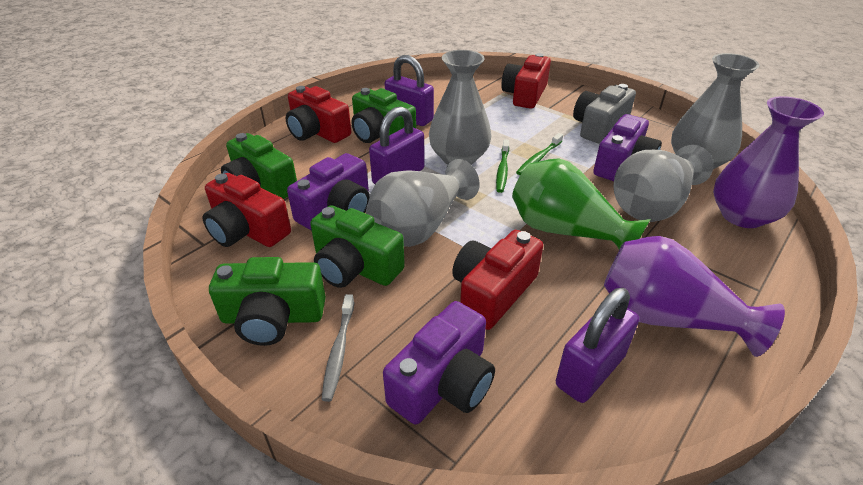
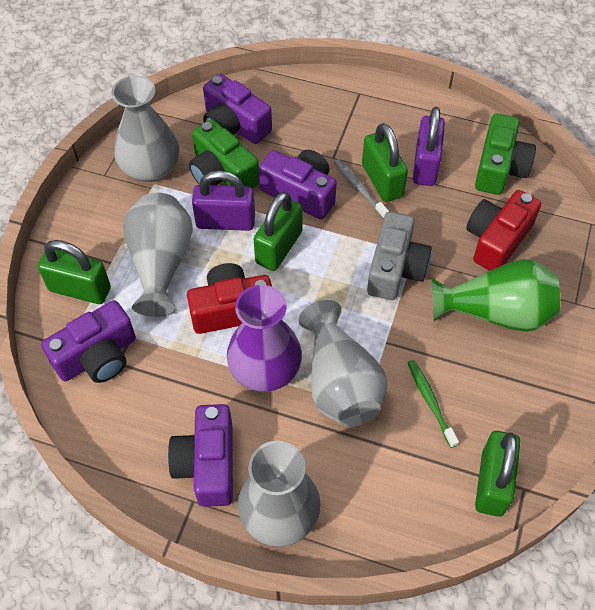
green camera: [209,257,326,346] [221,133,297,199] [310,205,405,288] [352,88,416,143] = 4 -> [189,119,259,189] [475,114,536,195] = 2
green padlock: none = 0 -> [38,240,111,304] [254,192,303,271] [362,123,408,202] [475,431,520,517] = 4
green toothbrush: [496,139,509,193] [516,133,563,175] = 2 -> [407,360,459,448] = 1
purple camera: [287,153,370,230] [383,301,495,424] [593,114,662,181] = 3 -> [41,300,136,383] [168,404,233,507] [203,74,272,144] [258,150,337,220] = 4
purple padlock: [369,106,425,184] [385,55,434,126] [556,288,639,403] = 3 -> [192,170,255,231] [413,107,445,186] = 2
purple vase: [604,236,785,357] [713,96,824,228] = 2 -> [227,285,302,392] = 1
red camera: [203,173,291,247] [286,86,351,143] [452,230,543,330] [501,53,551,109] = 4 -> [187,263,272,334] [466,190,541,271] = 2

